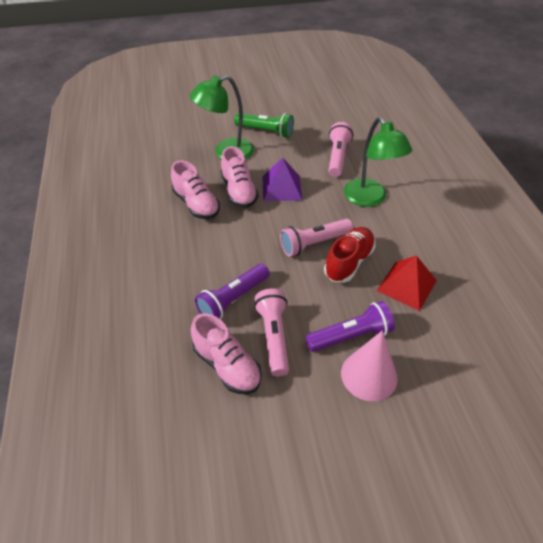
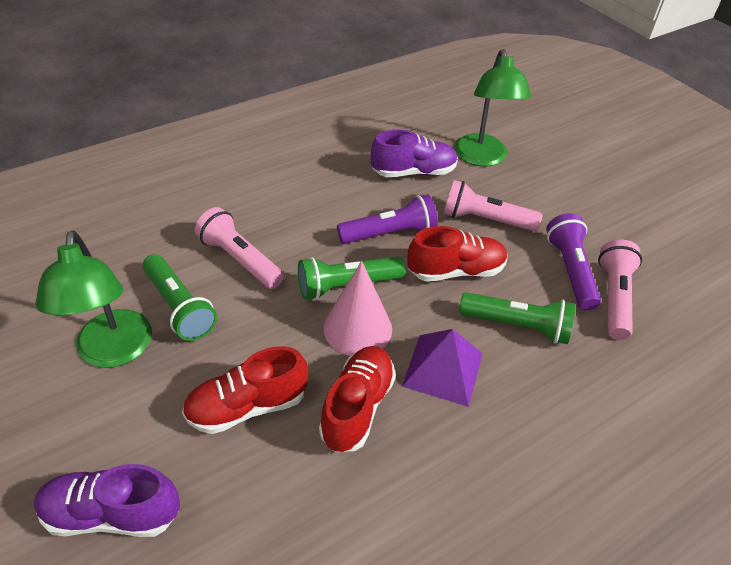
green flashlight: [234,113,294,138] = 1 -> [143,254,217,341] [298,257,406,300] [459,292,575,344] = 3
pink shoe: [171,161,220,219] [191,313,262,394] [221,146,259,208] = 3 -> none = 0
purple shoe: none = 0 -> [34,464,180,537] [371,130,458,177] = 2
red pyramid: [377,255,437,311] = 1 -> none = 0
red shoe: [324,227,376,283] = 1 -> [182,346,308,434] [319,346,396,452] [408,226,507,282] = 3

